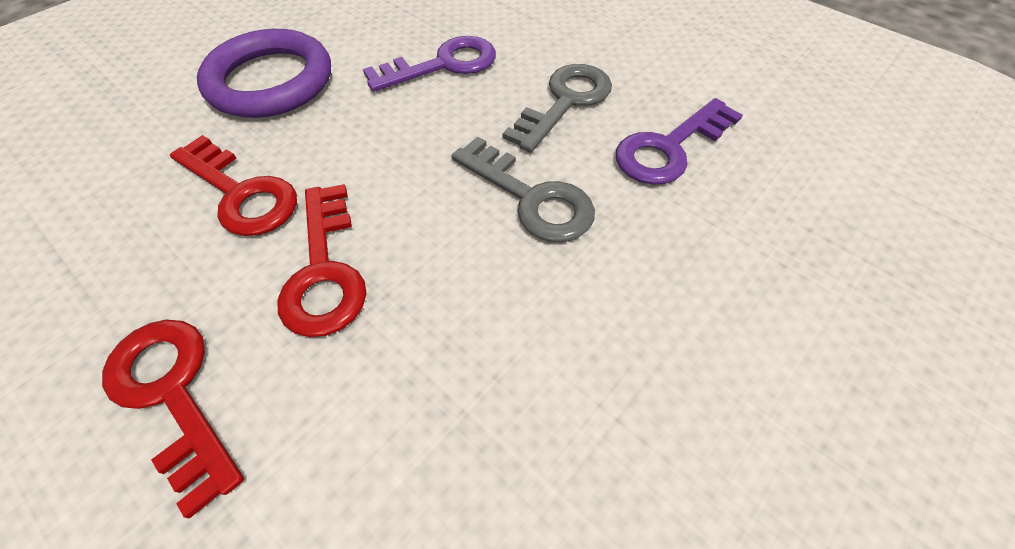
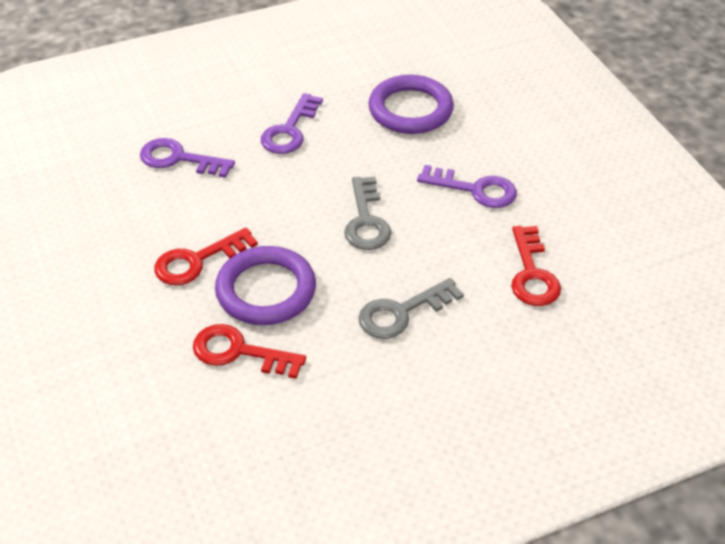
purple key: [363,36,496,92] [616,98,743,185] = 2 -> [140,138,235,178] [261,93,323,154] [417,165,517,208] = 3
purple ring: [197,29,331,118] = 1 -> [215,246,316,325] [368,75,454,134] = 2

